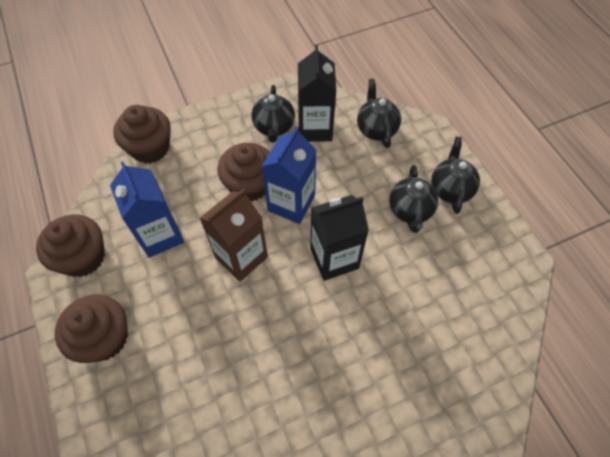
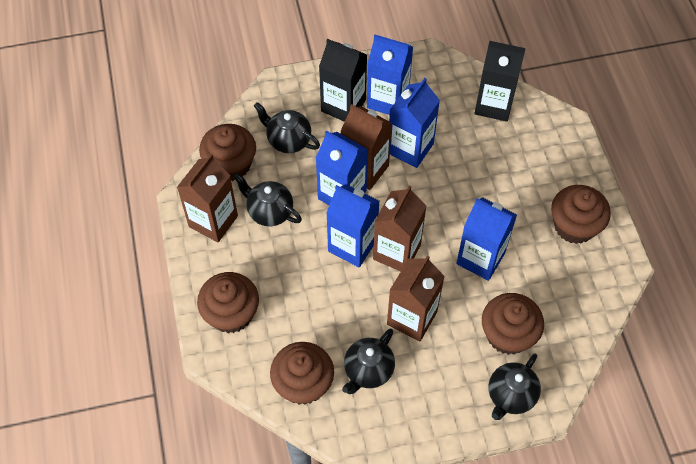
blue carton: [110,161,184,258] [261,126,317,224] = 2 -> [316,131,368,205] [326,184,379,267] [367,35,413,115] [389,78,440,168] [456,197,517,281] = 5
brown carton: [200,189,268,282] = 1 -> [177,154,238,242] [340,104,392,190] [373,186,426,272] [387,255,445,342] = 4
brown cupcake: [36,214,105,277] [55,295,128,363] [113,105,171,164] [217,143,270,202] = 4 -> [197,272,259,333] [199,124,256,181] [270,342,334,405] [482,293,544,355] [551,185,611,244] = 5

